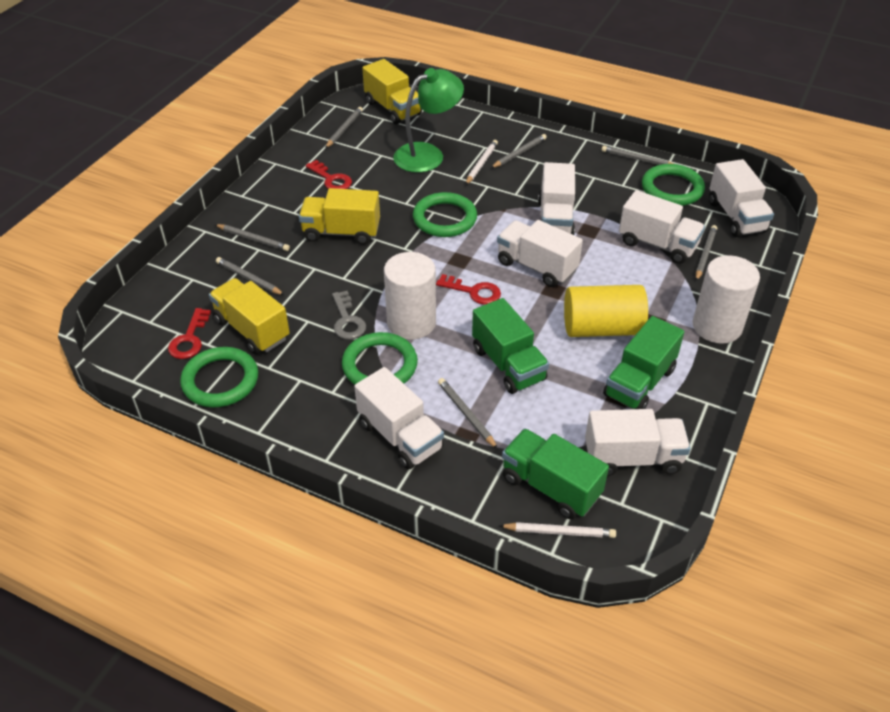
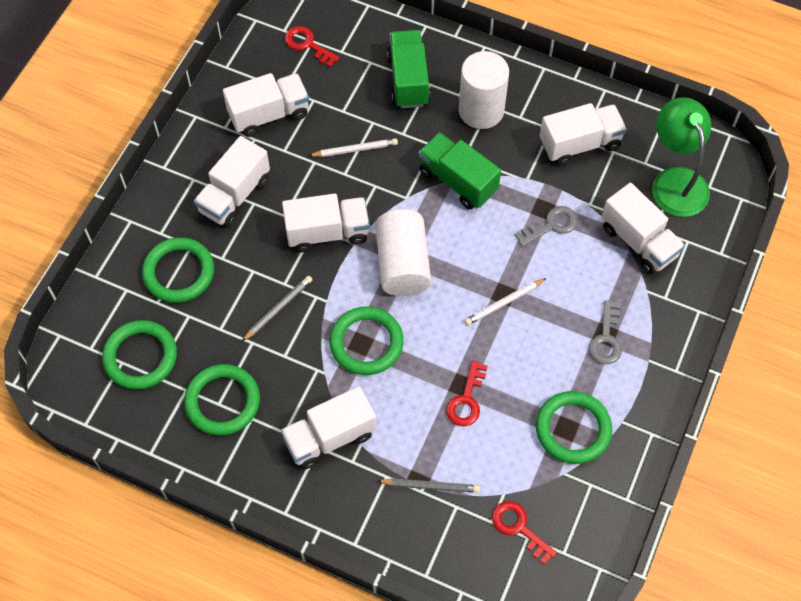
green ring: [180,347,258,407] [342,332,418,385] [413,192,477,237] [642,164,705,206] = 4 -> [102,320,177,390] [142,237,214,303] [184,364,260,436] [330,307,404,375] [536,391,612,464] = 5
green truck: [472,298,549,394] [502,428,609,519] [603,316,684,409] = 3 -> [387,30,430,108] [418,132,501,210] = 2
grey key: [332,291,366,340] = 1 -> [515,206,578,247] [589,300,622,364] = 2
grey pencil: [214,224,290,251] [216,257,284,295] [325,107,363,148] [438,378,498,449] [491,134,547,168] [602,146,674,165] [696,225,717,281] = 7 -> [242,276,313,341] [377,478,480,493] = 2
yellow cylinder: [564,285,648,337] = 1 -> none = 0
yellow truck: [209,278,290,354] [299,188,380,245] [362,59,422,124] = 3 -> none = 0

